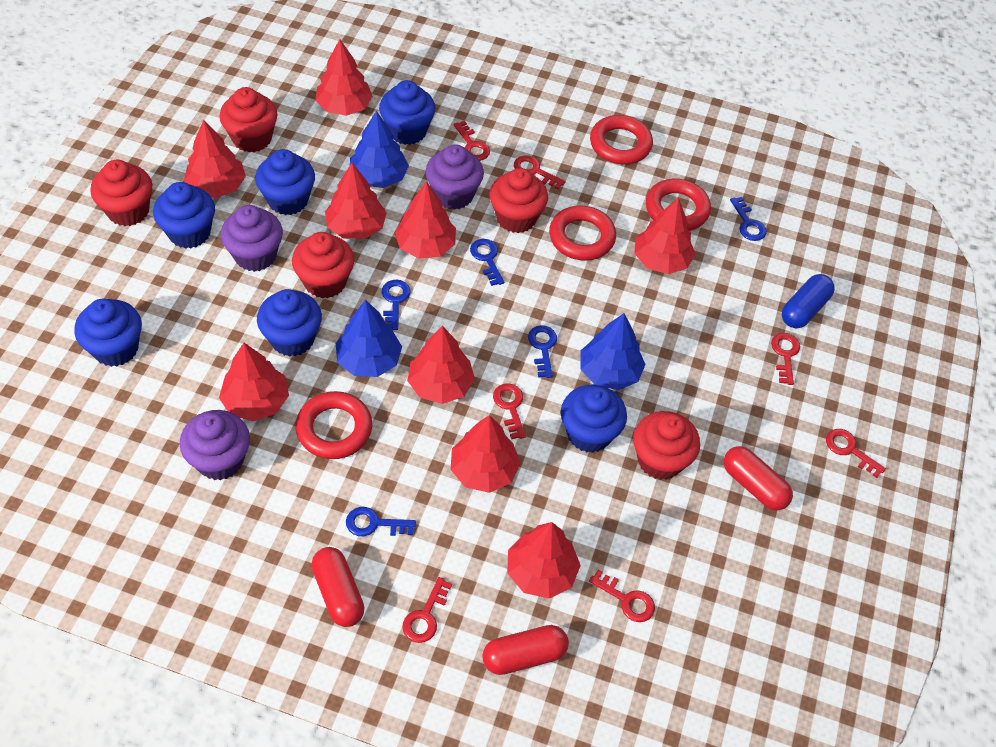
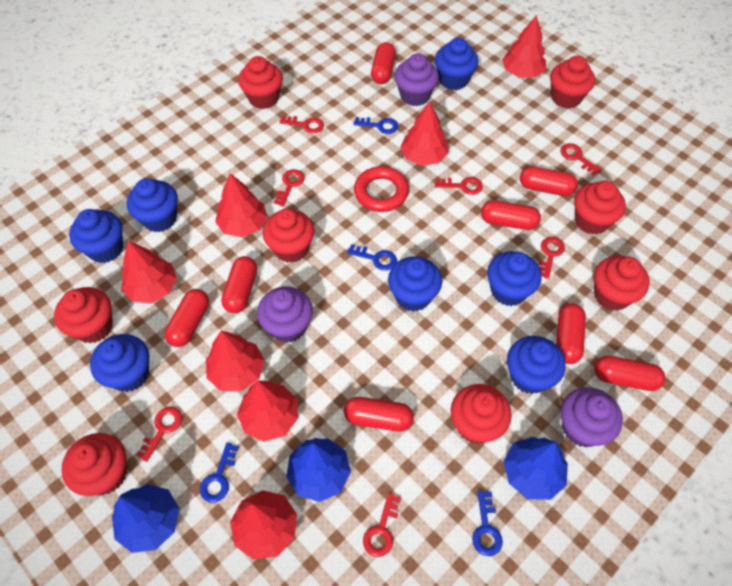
blue capsule: [782,274,835,328] = 1 -> none = 0
blue cupcake: [74,299,142,367] [153,182,215,249] [255,149,315,215] [257,289,322,357] [379,80,435,145] [561,385,627,453] = 6 -> [69,209,123,263] [90,334,149,392] [127,178,178,232] [388,256,442,312] [435,38,478,90] [487,251,542,306] [507,336,566,394] = 7
blue key: [346,507,416,536] [382,280,410,330] [470,239,504,286] [528,325,557,378] [730,197,767,241] = 5 -> [200,442,239,503] [347,244,397,271] [353,117,398,134] [472,490,503,556] = 4
red capsule: [311,547,365,627] [482,625,569,675] [723,446,793,510] = 3 -> [165,289,209,347] [221,256,257,313] [344,397,414,432] [371,42,396,84] [481,200,541,230] [520,166,578,196] [556,303,586,364] [594,356,665,391] = 8
red cupcake: [90,160,152,226] [220,87,277,152] [292,232,354,298] [490,168,548,233] [633,411,700,480] = 5 -> [54,287,113,343] [61,433,127,496] [238,56,283,109] [262,209,314,263] [451,384,512,444] [550,56,595,109] [574,181,626,235] [594,256,650,311] = 8
red ring: [296,391,372,459] [549,205,616,261] [590,115,653,165] [646,178,711,231] = 4 -> [354,166,409,212] = 1
red tree: [184,120,246,198] [219,343,289,421] [315,39,373,116] [325,163,387,239] [394,181,456,259] [407,326,475,404] [450,415,521,493] [507,522,581,599] [634,197,696,274] = 9 -> [121,240,177,303] [206,331,265,391] [215,173,267,237] [230,490,297,560] [237,380,298,442] [400,102,449,166] [502,15,546,78] = 7

